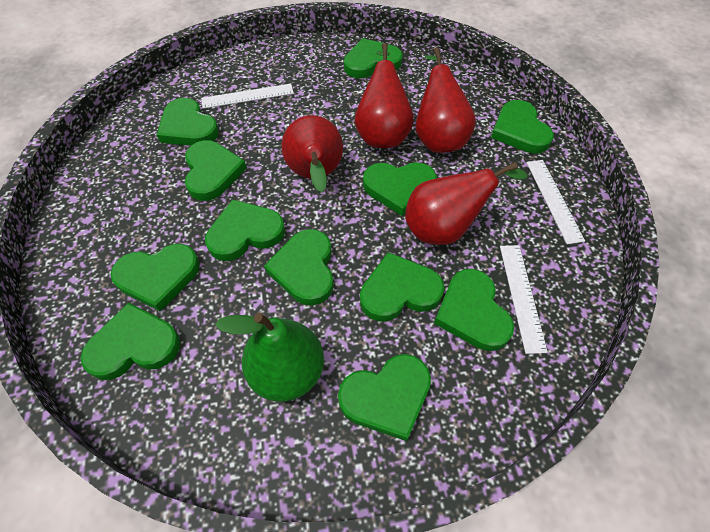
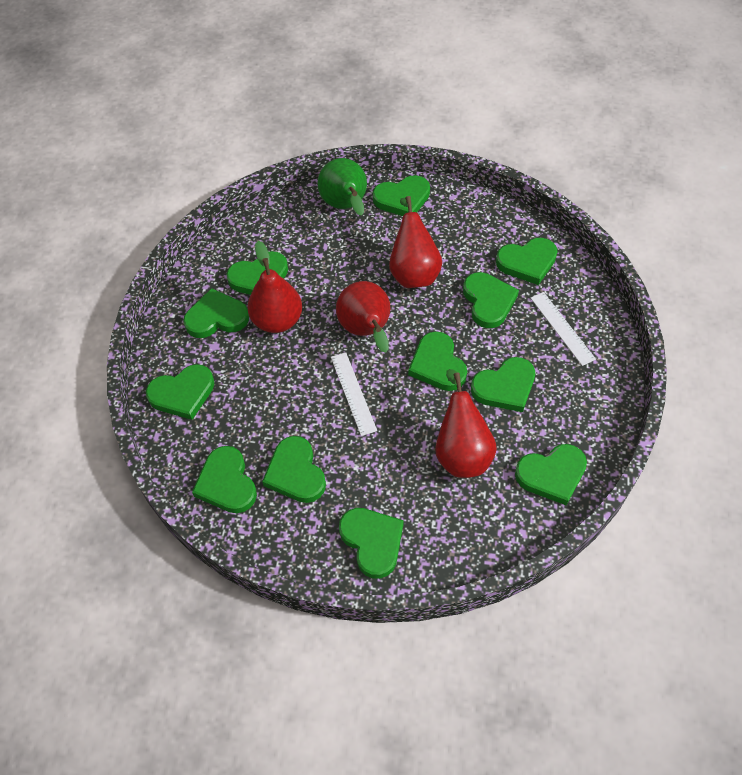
white ruler: [201,84,294,109] [500,245,548,354] [526,160,585,244] = 3 -> [331,352,377,436] [531,292,596,366] = 2

